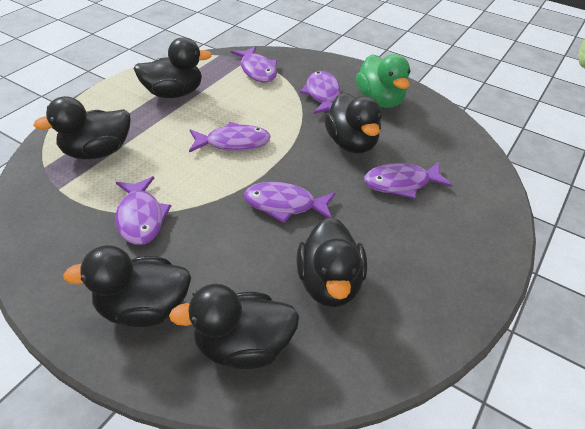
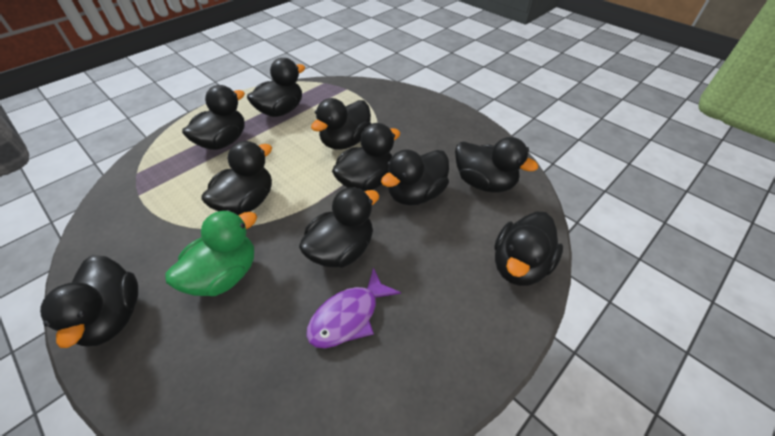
black duck: [33,96,130,159] [63,245,191,327] [134,37,212,98] [169,284,299,369] [296,217,367,307] [324,92,382,153] = 6 -> [40,255,138,348] [182,85,245,150] [201,141,272,215] [247,58,305,117] [299,187,379,268] [311,98,371,150] [332,123,400,192] [381,149,449,205] [455,137,538,193] [494,212,563,286] = 10
purple fish: [115,176,171,245] [189,122,271,152] [231,46,277,83] [244,182,336,223] [300,71,341,114] [364,162,453,199] = 6 -> [306,267,401,348] = 1

